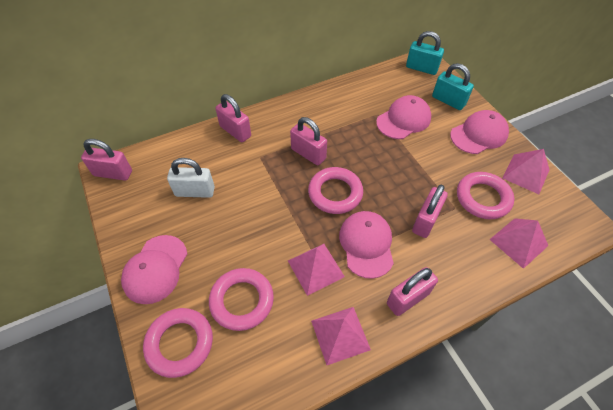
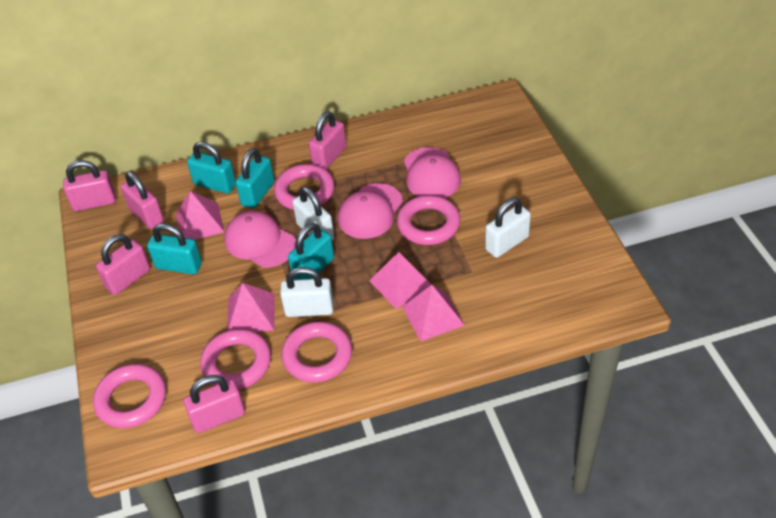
pink cap: [121,235,187,304] [339,211,394,279] [376,95,431,139] [450,110,509,154] = 4 -> [224,210,296,268] [338,183,403,239] [404,147,461,198] = 3
pink ring: [143,308,213,378] [209,268,274,331] [308,167,363,214] [457,172,514,219] = 4 -> [93,364,166,428] [200,329,271,390] [274,164,335,210] [281,322,352,383] [397,195,460,245] = 5
turquoise padlock: [406,31,444,75] [432,63,474,110] = 2 -> [147,224,202,275] [187,142,236,194] [236,148,274,209] [288,223,334,280] = 4
white padlock: [167,158,215,198] = 1 -> [280,267,334,317] [292,186,334,241] [485,198,531,258] = 3

